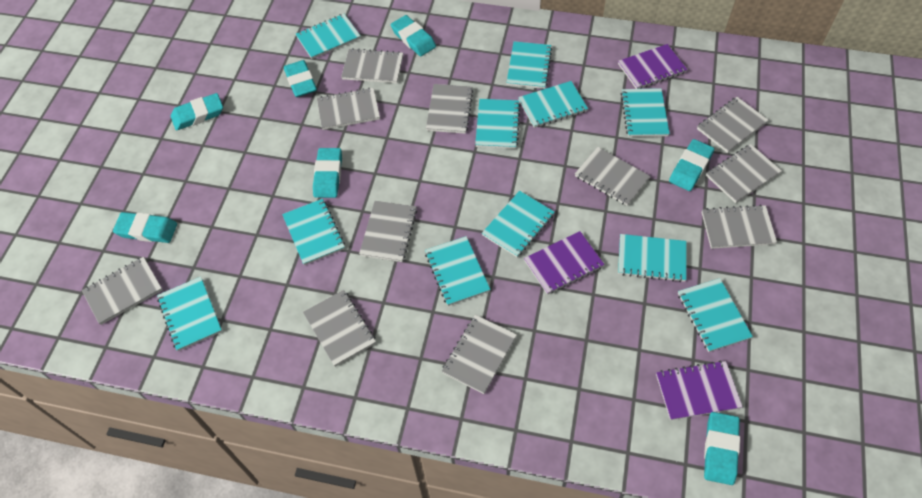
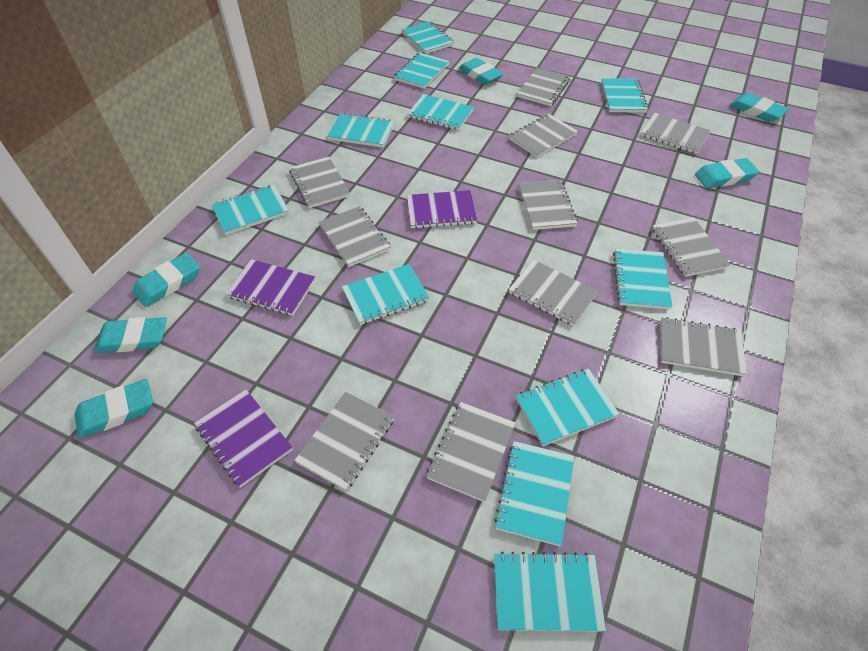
turquoise eraser: [113,212,177,243] [171,93,223,131] [284,60,317,97] [313,148,342,198] [391,15,436,56] [669,139,714,191] [704,412,740,485] = 7 -> [75,379,153,439] [94,317,167,353] [133,253,200,307] [459,58,504,85] [695,158,759,188] [729,92,788,122] = 6

